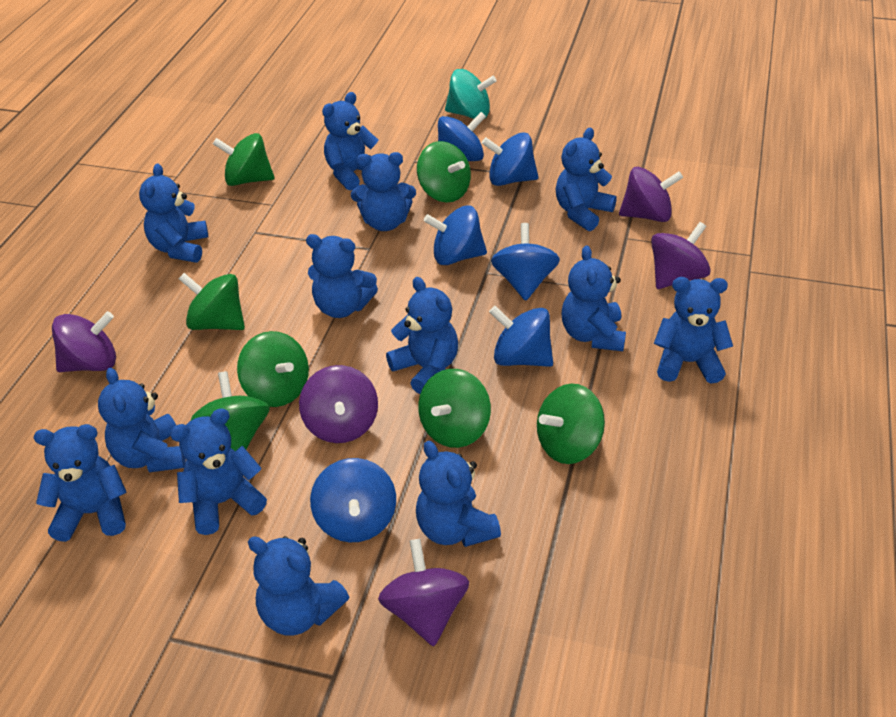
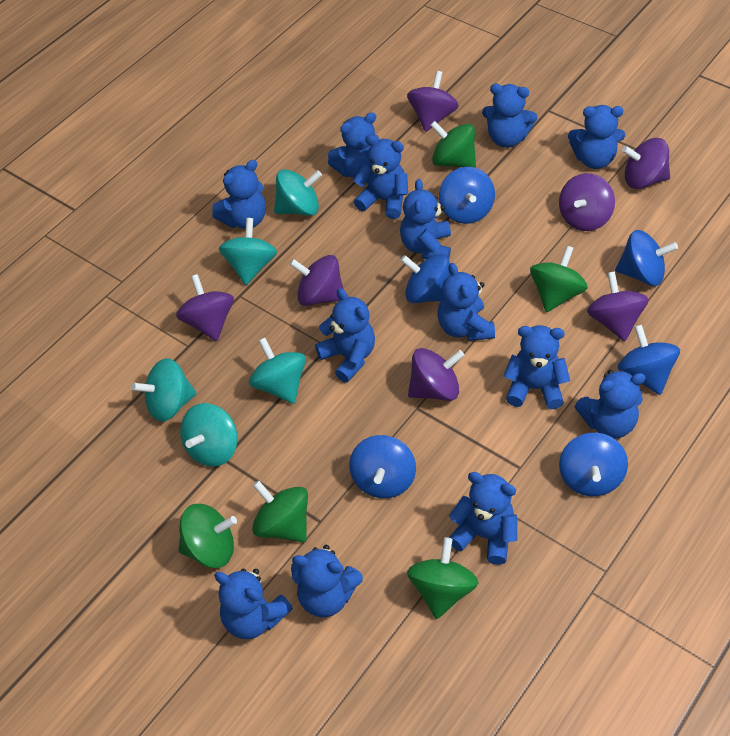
green spinning top: [179,273,245,330] [191,371,270,451] [213,133,274,186] [237,331,309,407] [417,141,471,203] [418,369,491,448] [537,384,605,464] = 7 -> [179,504,237,568] [252,481,308,542] [407,537,478,619] [430,121,476,168] [530,246,588,312] = 5
purple spinning top: [52,311,116,372] [299,365,378,443] [378,539,469,646] [619,167,683,222] [651,222,710,289] = 5 -> [176,274,234,341] [289,255,344,306] [407,71,459,132] [408,348,465,401] [559,173,615,231] [587,271,649,341] [622,138,670,189] = 7
turquoise spinning top: [445,69,497,119] = 1 -> [132,358,196,422] [180,403,238,467] [219,218,277,285] [249,338,306,404] [274,169,322,216] = 5

